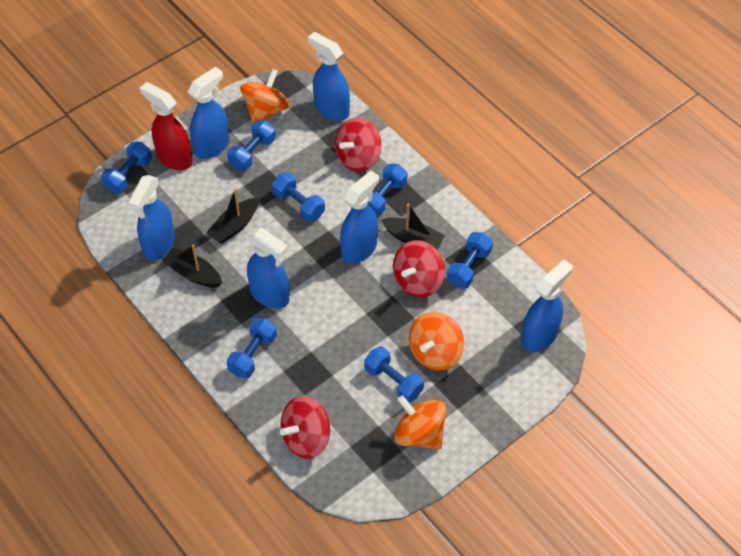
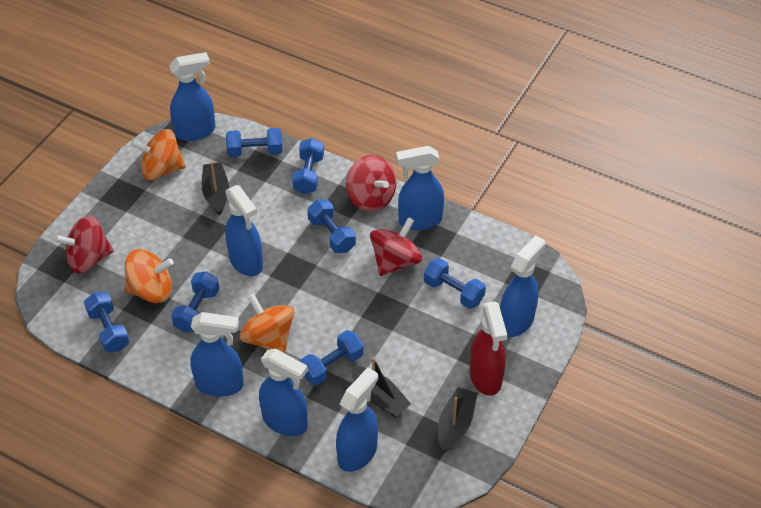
blue spray bottle: [128,175,175,260] [188,67,229,159] [247,227,290,309] [308,32,350,121] [340,170,379,264] [521,260,573,352] = 6 -> [169,52,216,141] [190,312,244,397] [225,185,263,276] [259,348,308,436] [336,367,378,472] [396,146,444,230] [500,235,545,337] = 7

